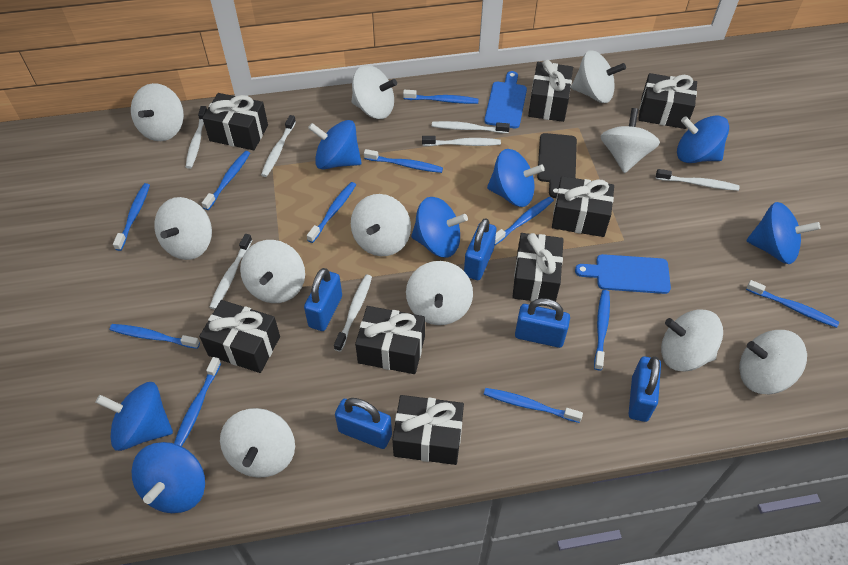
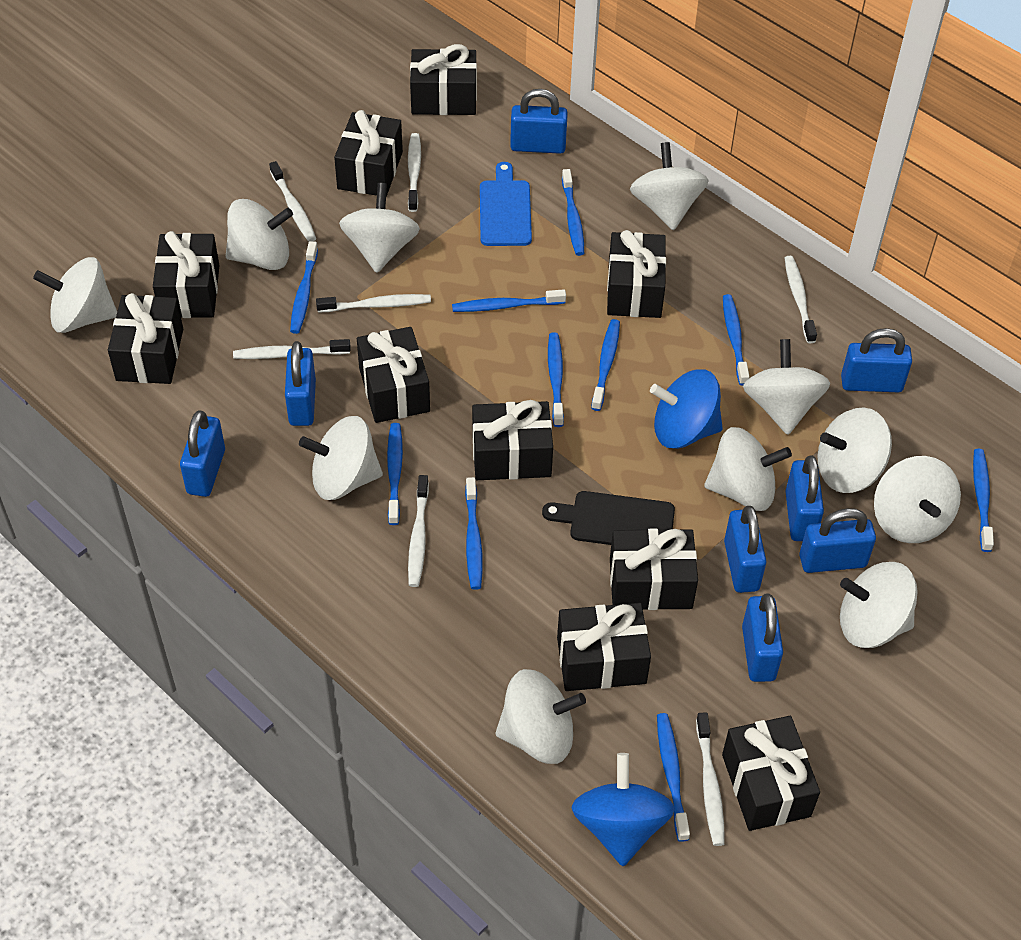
black gift: [199,300,280,373] [203,93,268,150] [355,306,425,374] [392,395,464,465] [512,233,564,302] [528,60,573,122] [552,176,614,237] [638,73,697,129] = 8 -> [108,293,183,384] [153,231,220,318] [334,110,403,197] [357,327,430,423] [410,44,477,115] [472,400,553,480] [557,603,651,691] [607,230,666,318] [610,529,698,610] [722,716,820,831] = 10
blue cutting board: [484,71,527,129] [575,254,671,294] = 2 -> [480,162,532,246] = 1
blue padlock: [304,268,342,331] [335,398,392,449] [464,218,496,280] [515,298,570,348] [629,356,661,422] = 5 -> [180,410,225,497] [285,341,316,426] [510,89,568,154] [724,506,766,593] [742,594,783,682] [785,456,824,541] [799,508,876,573] [841,328,912,392] = 8
blue spinning top: [95,382,173,451] [132,442,205,513] [308,120,362,169] [411,197,468,258] [487,149,545,207] [677,116,729,163] [746,202,820,264] = 7 -> [572,753,675,866] [650,369,723,449] = 2
blue toothbrush: [110,324,200,349] [113,183,150,251] [174,357,221,446] [202,151,250,210] [307,182,356,243] [364,149,443,173] [403,90,479,104] [483,388,583,423] [495,196,554,245] [594,290,610,370] [746,280,839,328] = 11 -> [290,241,318,334] [387,423,403,525] [452,289,566,312] [465,477,483,590] [548,332,564,427] [562,169,584,256] [591,319,620,411] [657,713,690,842] [723,294,750,386] [973,449,994,552] = 10

